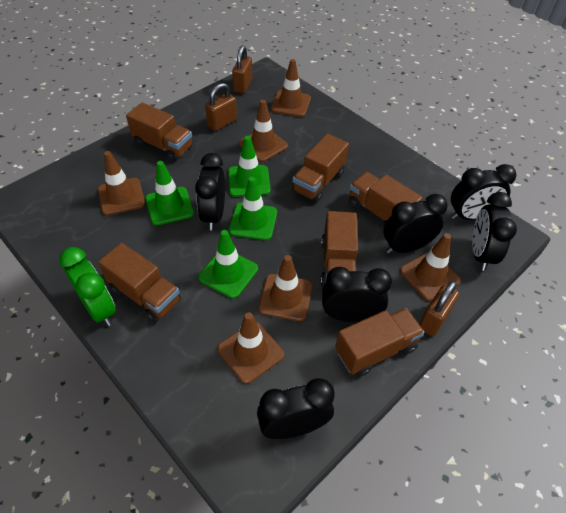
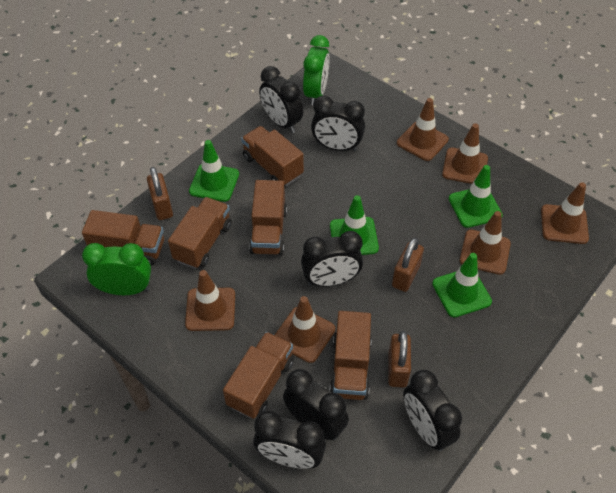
green clock: [59,247,116,326] = 1 -> [82,243,151,295] [303,35,330,105] = 2

